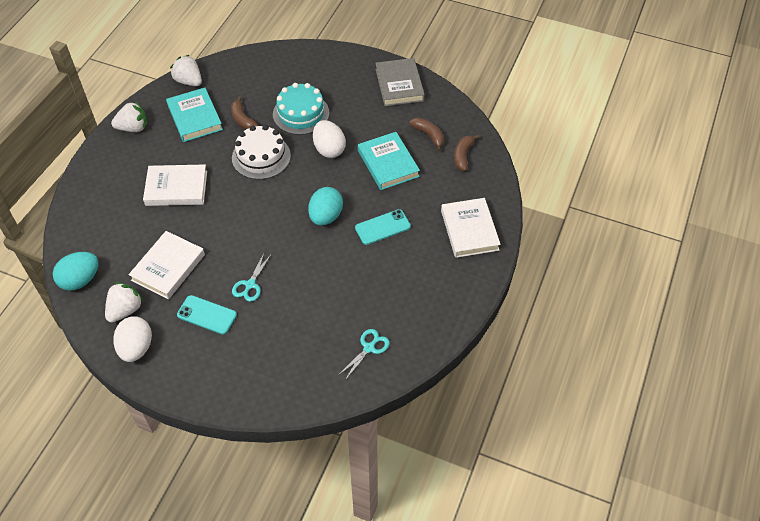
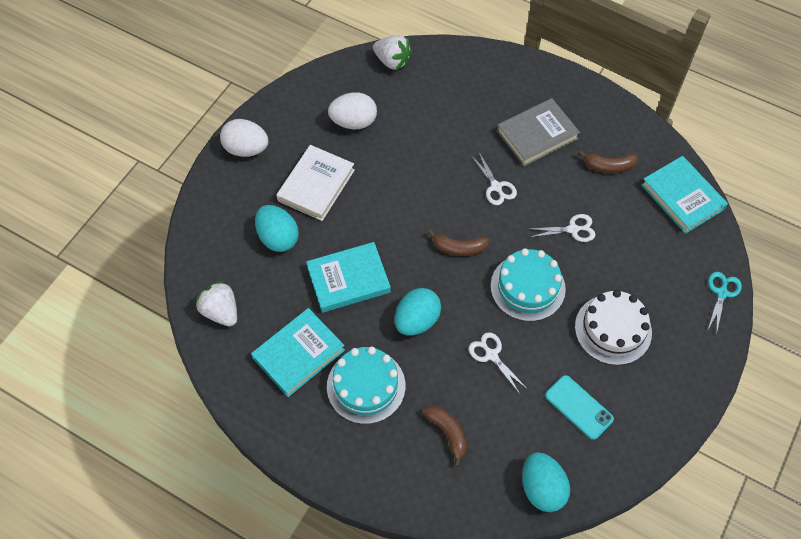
turquoise book: [166,88,223,142] [358,132,420,190] = 2 -> [251,308,345,397] [306,242,391,313] [641,156,728,234] = 3
turquoise cake: [273,83,329,135] = 1 -> [327,346,405,424] [491,248,566,321] = 2
turquoise egg: [53,252,99,291] [308,187,343,225] = 2 -> [255,205,299,252] [395,288,441,336] [522,452,570,512] = 3
turquoise phone: [177,295,237,334] [355,209,411,245] = 2 -> [545,375,614,440] = 1
turquoise scissors: [232,253,271,302] [340,329,390,380] = 2 -> [707,272,742,335] = 1
white book: [128,231,205,300] [143,165,207,206] [441,198,501,258] = 3 -> [276,145,355,221] = 1
white scissors: none = 0 -> [469,332,527,394] [471,153,517,205] [531,214,596,242] = 3
white strawberry: [105,282,144,323] [111,101,147,132] [170,55,202,86] = 3 -> [195,281,237,327] [373,35,412,70] = 2

